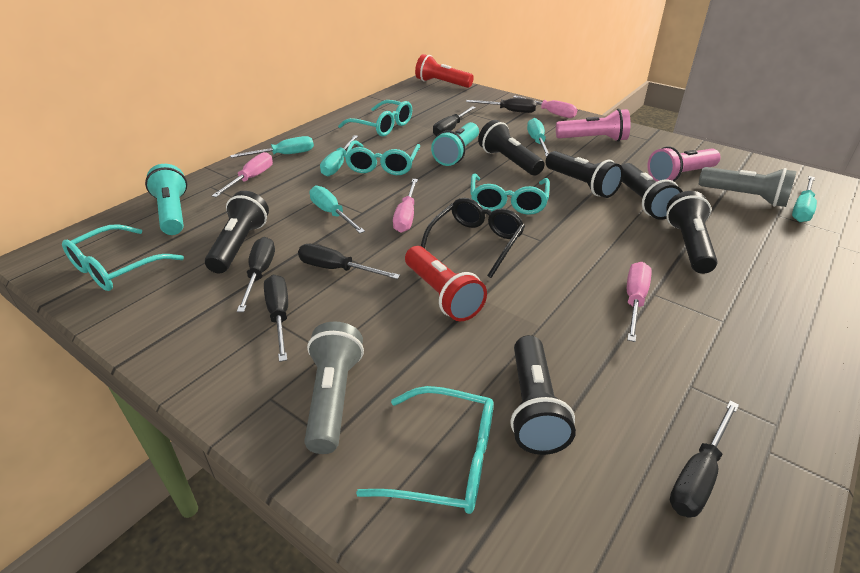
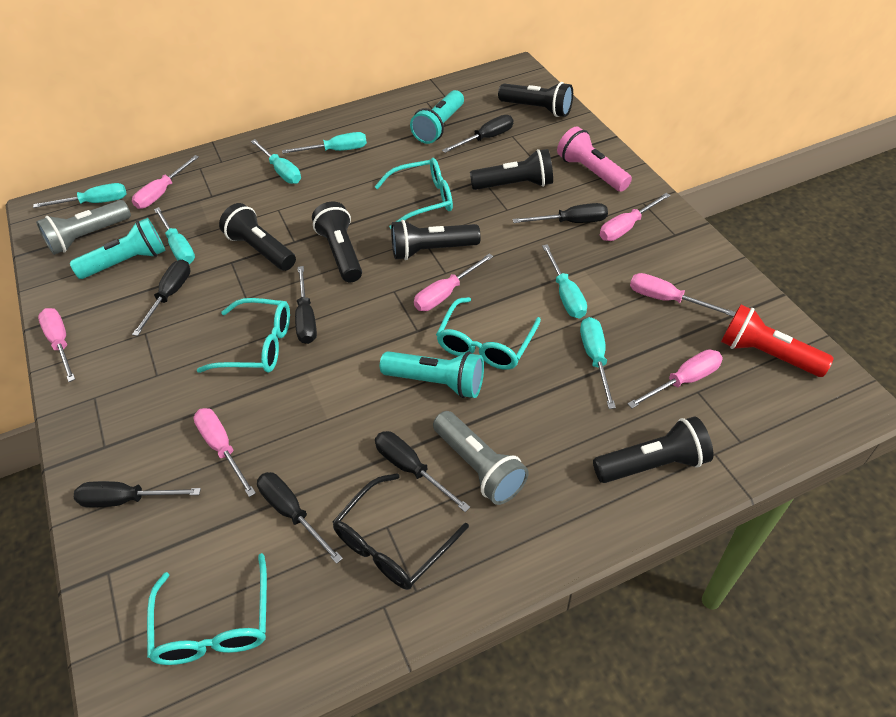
black screwdriver: [237,237,275,312] [264,275,288,362] [298,244,400,279] [433,106,476,136] [466,98,536,113] [670,401,739,518] = 6 -> [74,481,201,508] [132,259,191,336] [257,472,343,564] [295,266,317,344] [375,431,470,512] [442,115,513,153] [513,203,608,223] = 7
pink flashlight: [556,109,631,142] [647,146,721,182] = 2 -> [557,126,632,192] = 1
pink screwdriver: [212,152,273,197] [393,179,418,233] [513,96,577,118] [627,262,652,342] = 4 -> [38,308,75,382] [132,155,199,209] [193,408,256,497] [414,253,494,311] [600,193,671,241] [627,349,723,408] [630,273,736,317] = 7
red flashlight: [405,246,487,321] [415,54,474,88] = 2 -> [721,305,834,377] = 1
turquoise flashlight: [145,164,187,235] [431,122,479,166] = 2 -> [70,218,166,279] [380,351,484,398] [410,90,464,144] = 3
turquoise glasses: [62,224,184,291] [338,100,412,136] [344,141,420,175] [356,386,494,514] [471,173,550,215] = 5 -> [147,553,267,665] [197,298,290,373] [374,158,453,229] [436,297,541,370] = 4
turquoise screwdriver: [230,136,314,158] [309,185,365,233] [320,135,358,177] [527,118,549,157] [792,176,817,222] = 5 -> [33,183,127,208] [154,207,195,264] [251,139,301,184] [282,132,367,154] [542,244,587,318] [580,317,616,409] = 6

